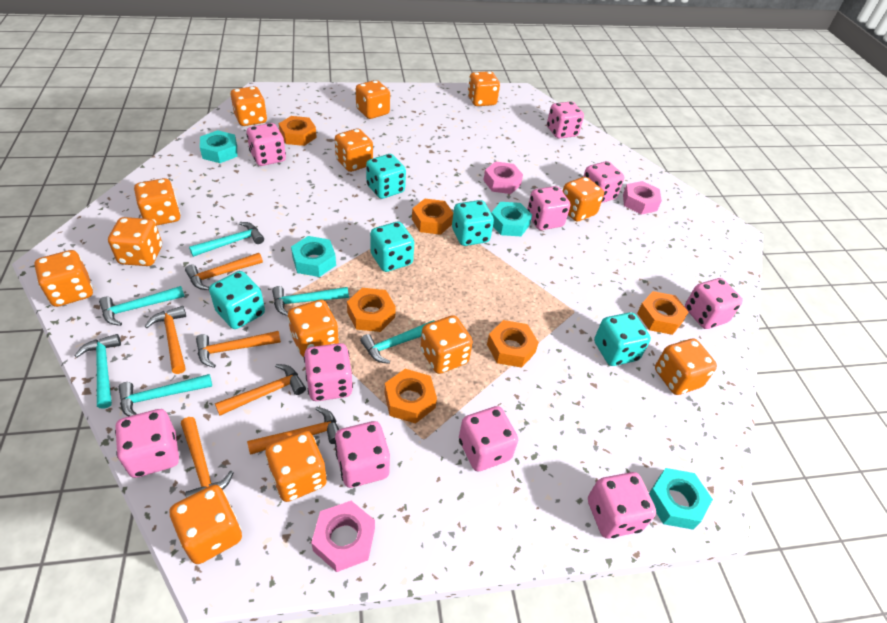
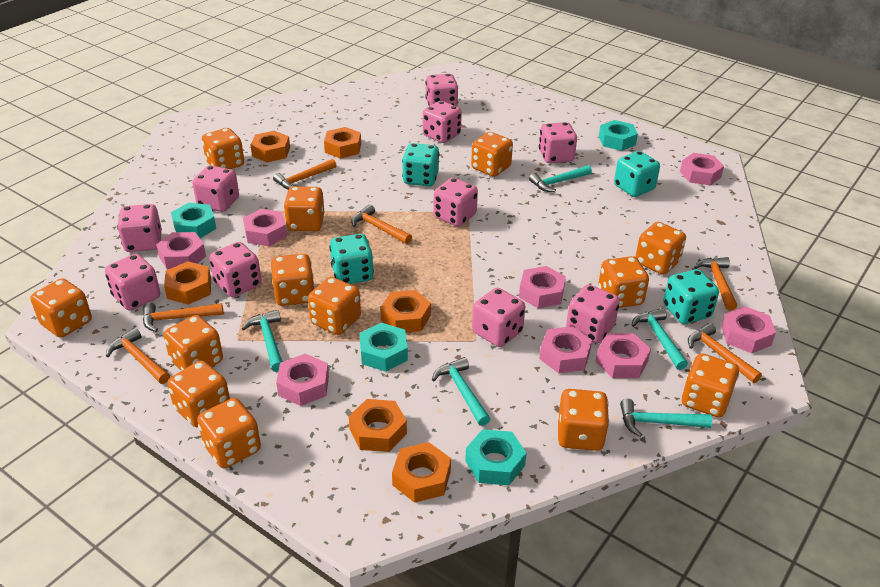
pink nut: [311,501,375,572] [483,161,523,194] [623,181,662,215] = 3 -> [156,232,206,269] [243,209,287,246] [276,353,329,406] [519,266,566,309] [539,326,592,373] [595,333,651,378] [680,153,724,185] [722,306,776,353] = 8
turquoise dice: [209,271,265,329] [366,154,406,199] [370,222,414,272] [452,200,494,246] [594,312,651,366] = 5 -> [329,234,374,284] [402,143,440,186] [614,151,660,197] [663,269,719,324] = 4
turquoise hammer: [75,334,121,409] [99,286,185,326] [119,374,212,416] [189,222,264,257] [272,286,349,316] [360,320,434,364] = 6 -> [242,310,283,372] [432,357,490,426] [529,165,592,192] [620,399,712,437] [632,308,688,370] = 5

